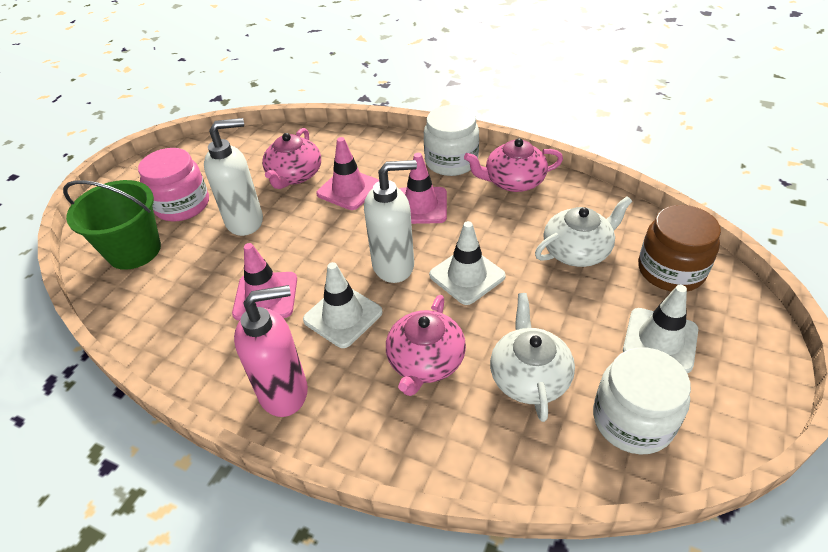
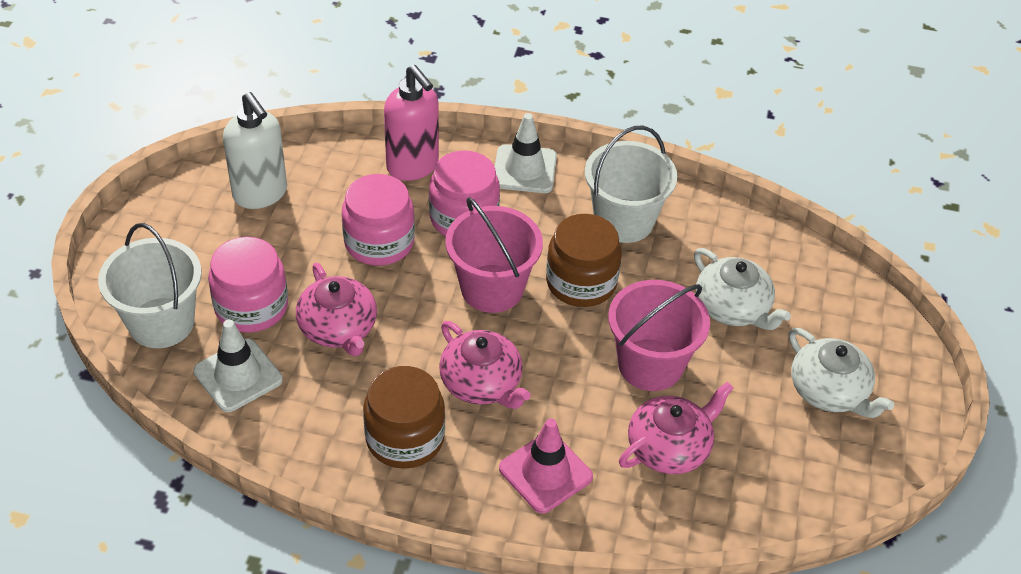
brown jar: [638,205,721,291] = 1 -> [363,366,445,469] [546,214,622,307] = 2
green bucket: [63,180,161,270] = 1 -> none = 0
pink bucket: none = 0 -> [445,197,543,313] [608,280,710,391] = 2
pink jar: [138,148,209,221] = 1 -> [208,237,288,332] [342,174,415,266] [429,150,500,236] = 3
pink traffic cone: [232,243,297,321] [316,137,379,210] [399,153,447,224] = 3 -> [499,419,593,513] = 1
white bucket: none = 0 -> [98,223,202,348] [585,126,677,243] = 2
white jar: [424,105,479,176] [593,347,691,455] = 2 -> none = 0
white soap dispenser: [204,118,263,236] [364,160,417,283] = 2 -> [223,92,287,209] = 1
white traffic cone: [303,262,383,348] [429,221,506,305] [623,285,698,373] = 3 -> [193,320,283,412] [495,113,557,193] = 2

